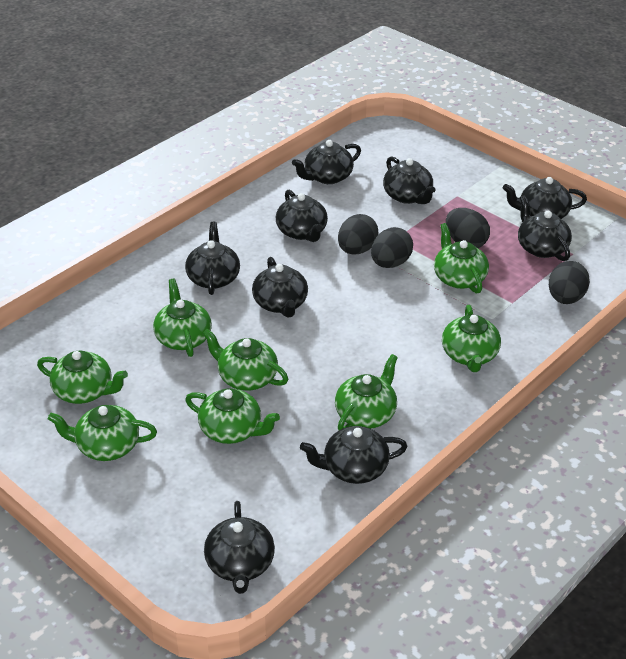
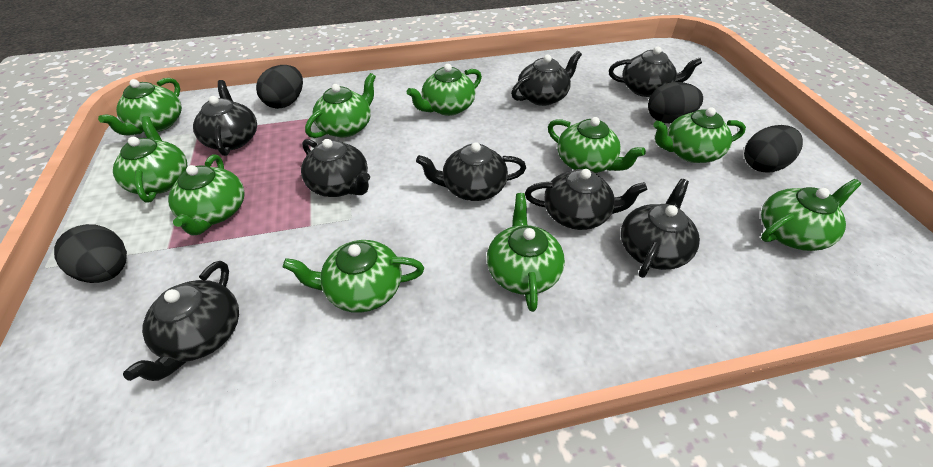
black teapot: [185,222,240,295] [204,501,275,594] [252,257,308,317] [276,190,328,242] [292,140,361,184] [300,426,408,484] [383,156,436,204] [503,177,587,219] [518,195,572,261] = 9 -> [123,261,239,381] [193,80,257,156] [301,139,370,197] [416,142,526,201] [511,51,582,106] [525,169,647,230] [609,47,702,97] [621,179,700,278] = 8
green teapot: [37,351,128,404] [48,405,157,461] [153,279,212,357] [185,388,280,444] [202,329,288,391] [335,354,398,430] [434,223,489,294] [442,305,501,372] = 8 -> [98,78,182,136] [113,116,188,202] [168,155,244,235] [283,240,424,313] [305,73,376,138] [407,64,482,116] [487,193,565,312] [548,117,646,173] [653,107,746,163] [761,179,861,251] = 10

